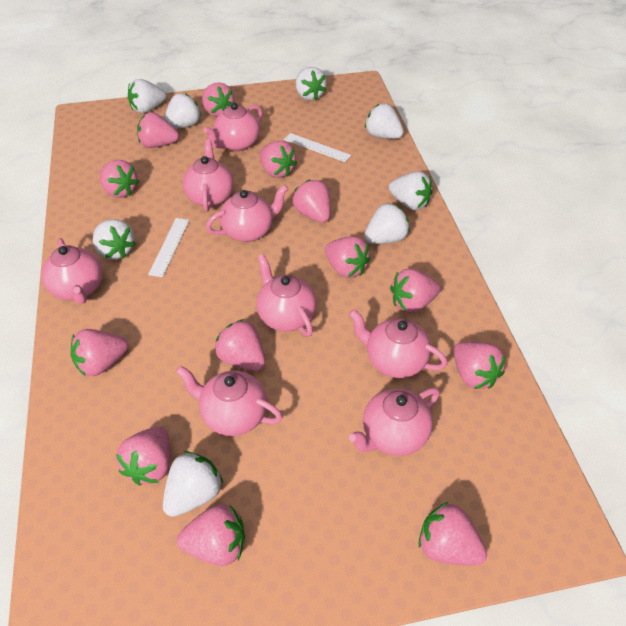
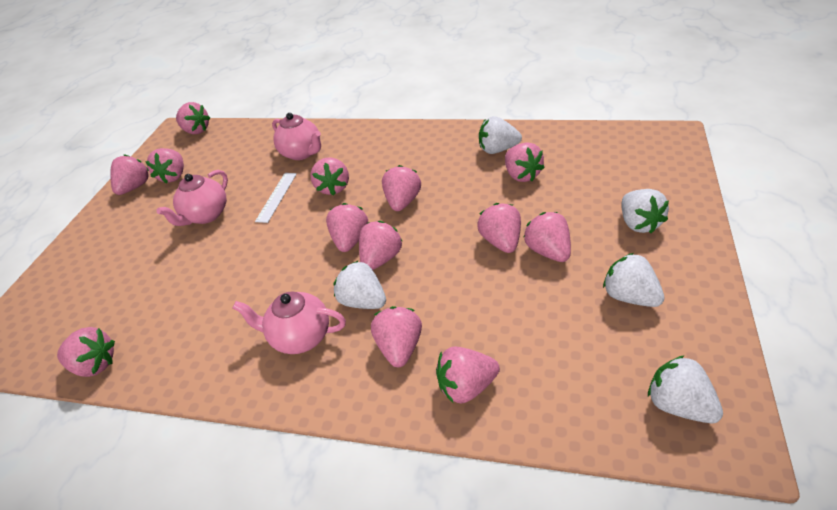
pink teapot: [41,238,102,304] [176,366,283,436] [183,139,234,212] [203,103,262,151] [206,184,288,242] [256,254,316,336] [349,309,447,378] [349,388,440,456] = 8 -> [157,170,228,226] [233,291,346,354] [272,113,321,160] = 3
white ruler: [148,218,190,277] [284,133,351,162] = 2 -> [255,173,297,223] = 1
white strawberry: [93,219,136,260] [128,79,166,113] [163,451,223,517] [164,93,202,129] [296,67,327,101] [364,203,410,244] [365,103,404,139] [389,171,433,210] = 8 -> [334,260,386,309] [479,116,522,154] [603,253,665,307] [621,189,669,233] [648,355,723,423] = 5

